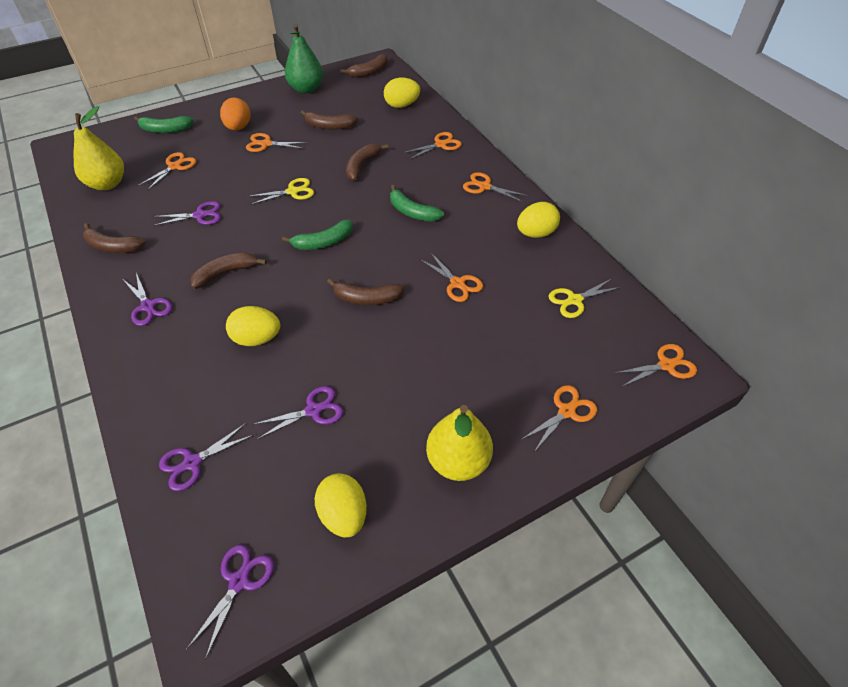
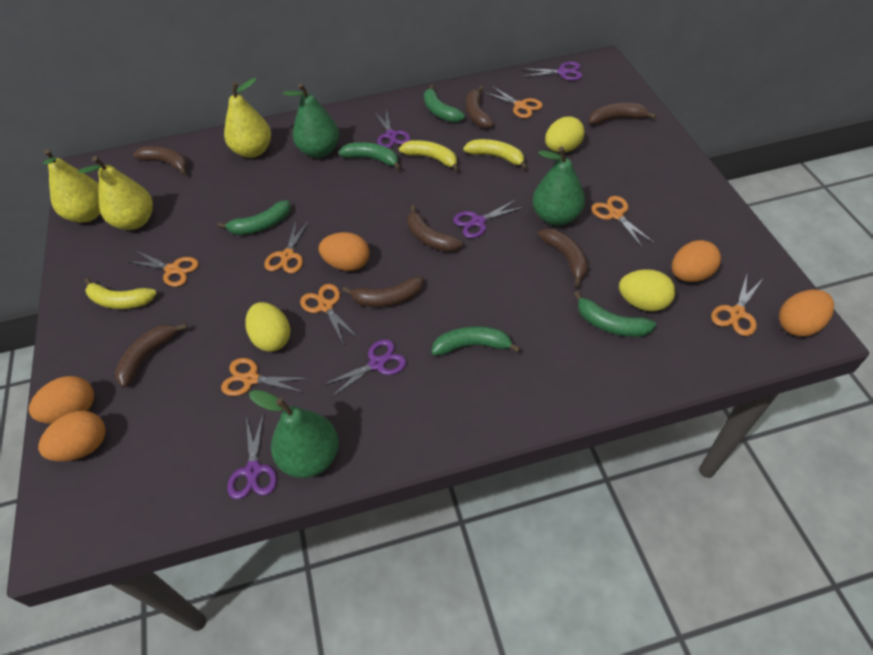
brown banana: [83,223,146,253] [190,252,267,289] [301,110,358,130] [327,278,405,305] [340,54,388,78] [346,144,388,181] = 6 -> [115,323,187,387] [133,146,187,176] [342,276,424,307] [407,205,463,252] [466,86,494,129] [538,228,588,287] [589,103,657,125] = 7
green banana: [134,116,194,133] [282,220,353,250] [390,185,444,222] = 3 -> [218,200,291,235] [339,142,401,170] [424,84,465,122] [432,326,521,355] [574,291,656,337] = 5
green pear: [285,24,323,94] = 1 -> [249,390,339,478] [283,83,339,158] [532,146,585,226] = 3
orange egg: [220,97,251,130] = 1 -> [29,376,94,424] [38,411,105,461] [319,232,369,271] [672,240,721,282] [779,290,834,337] = 5
yellow banana: none = 0 -> [84,278,157,309] [399,140,459,172] [463,139,528,170] = 3
yellow egg: [226,306,280,346] [315,473,367,537] [384,78,420,108] [517,202,560,238] = 4 -> [246,302,290,352] [545,116,585,152] [619,269,676,311] = 3
yellow pear: [74,106,124,190] [426,405,493,481] = 2 -> [43,149,100,223] [78,156,153,230] [224,78,271,158] = 3
yellow scissors: [248,178,314,205] [549,278,621,318] = 2 -> none = 0

